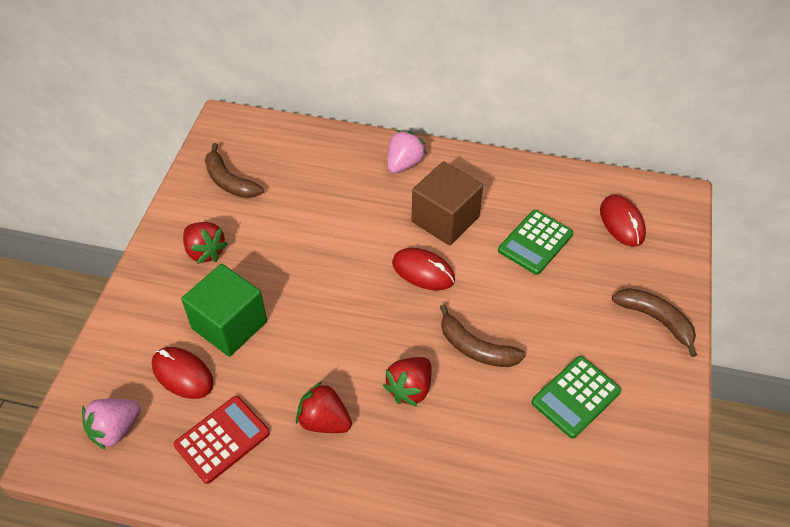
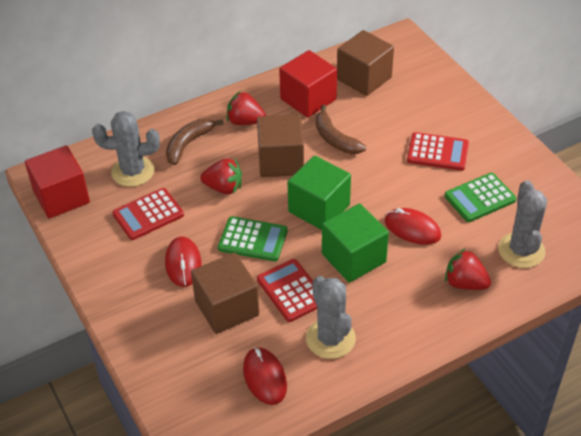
brown banana: [205,143,264,198] [440,304,526,367] [612,288,697,357] = 3 -> [166,119,224,165] [315,105,366,154] = 2
brown cube: [412,161,483,245] = 1 -> [191,253,259,334] [257,115,304,177] [337,30,394,96] = 3
green cube: [181,264,267,357] = 1 -> [288,156,351,230] [322,203,389,283] = 2
grey cactus: none = 0 -> [92,111,160,187] [306,276,356,359] [498,180,547,268] = 3
pink strawberry: [82,399,141,450] [387,130,427,173] = 2 -> none = 0
red calculator: [174,396,270,484] = 1 -> [112,188,184,240] [257,259,317,322] [407,132,469,171] = 3
red cube: none = 0 -> [25,146,90,219] [279,50,337,118] = 2

